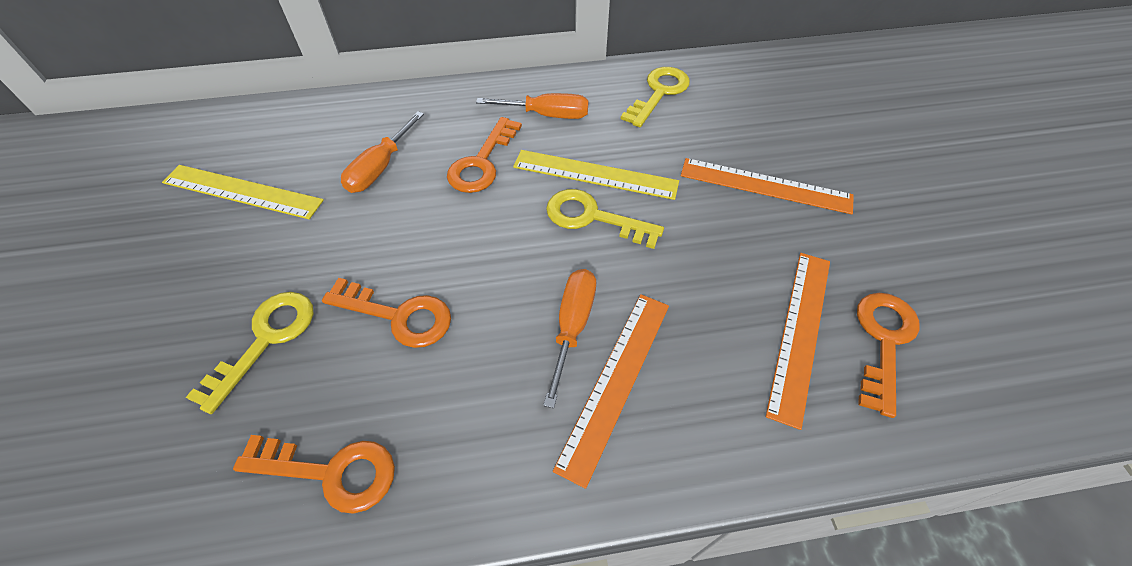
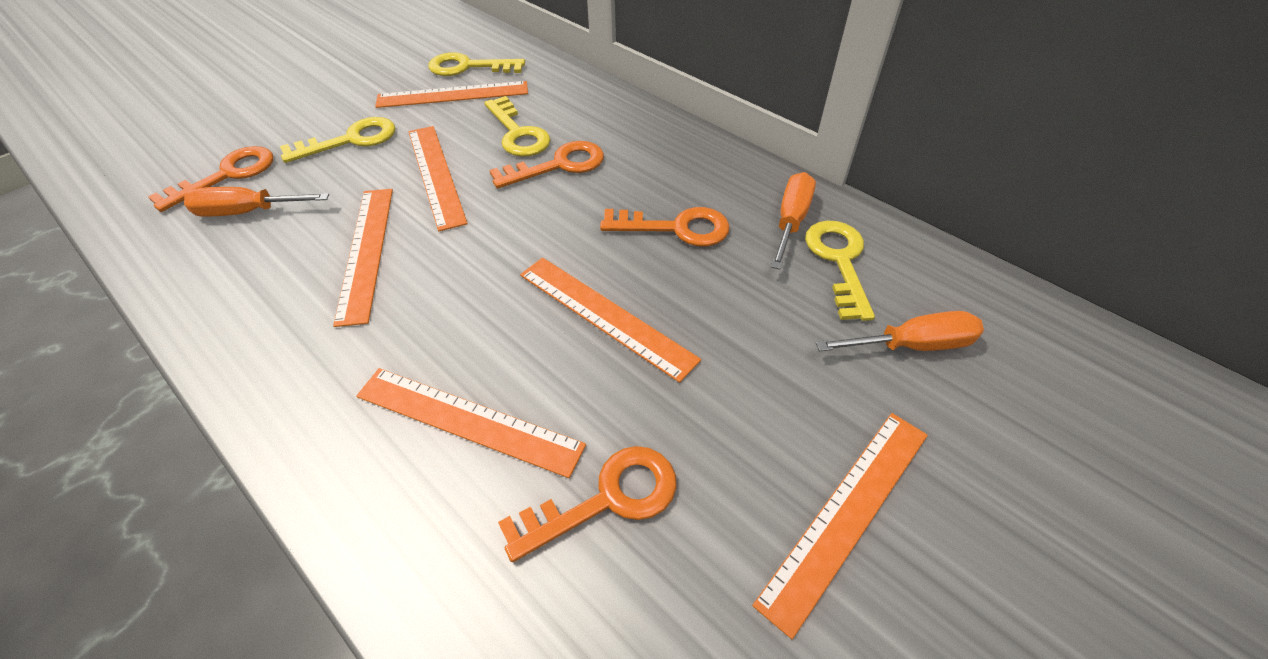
orange ruler: [553,294,669,489] [681,158,854,214] [766,253,830,430] = 3 -> [333,189,393,327] [356,368,586,478] [375,81,528,108] [408,126,468,231] [520,258,701,383] [752,413,928,639] = 6
yellow key: [186,292,313,414] [546,189,664,249] [621,67,690,127] = 3 -> [280,117,396,163] [428,52,525,76] [484,96,551,156] [805,221,875,321] = 4
yellow ruler: [162,165,324,219] [513,150,679,200] = 2 -> none = 0

